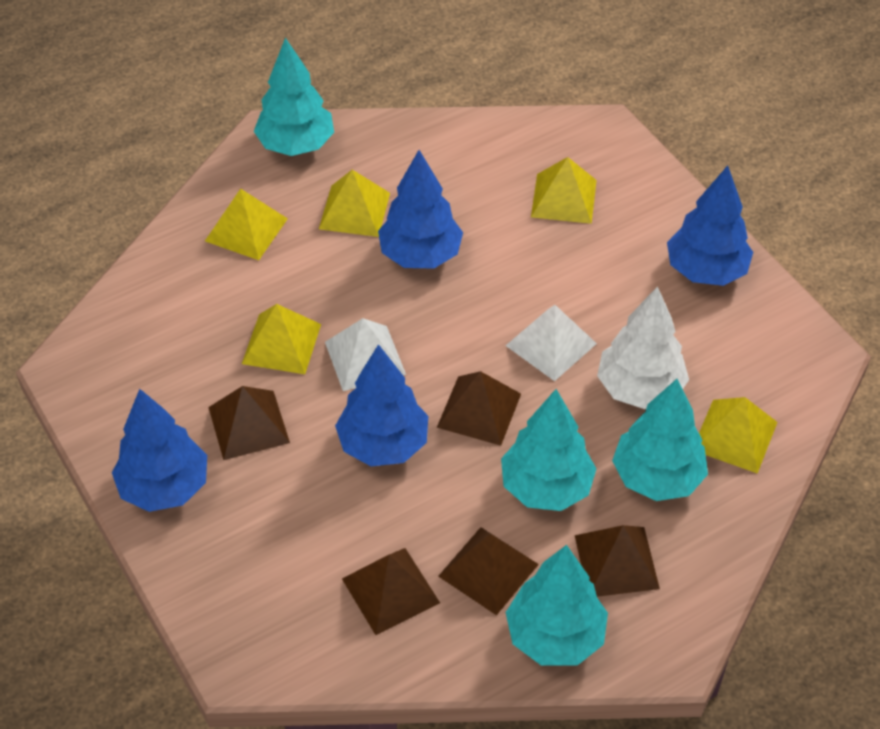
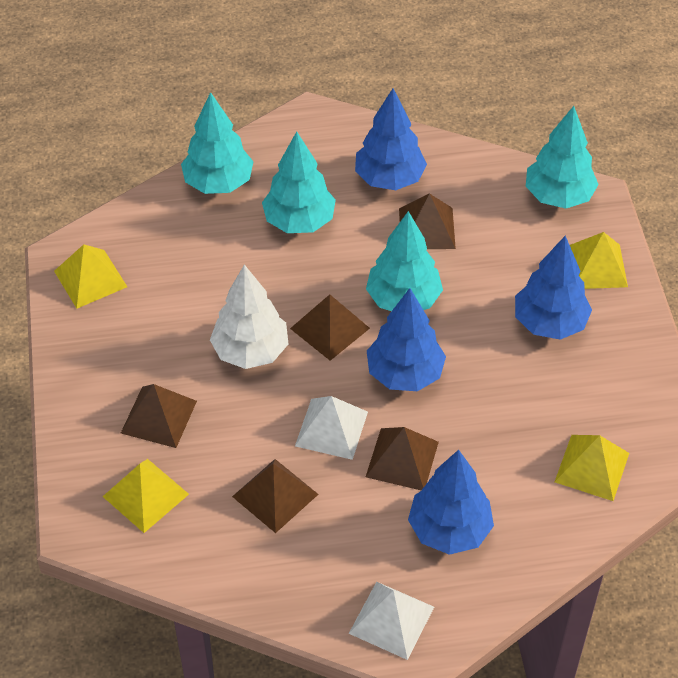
yellow pyramid: [205,188,288,260] [242,304,321,374] [319,170,390,237] [531,157,597,224] [699,397,778,474] = 5 -> [54,244,127,309] [102,459,189,533] [555,435,629,501] [570,232,628,289] = 4

